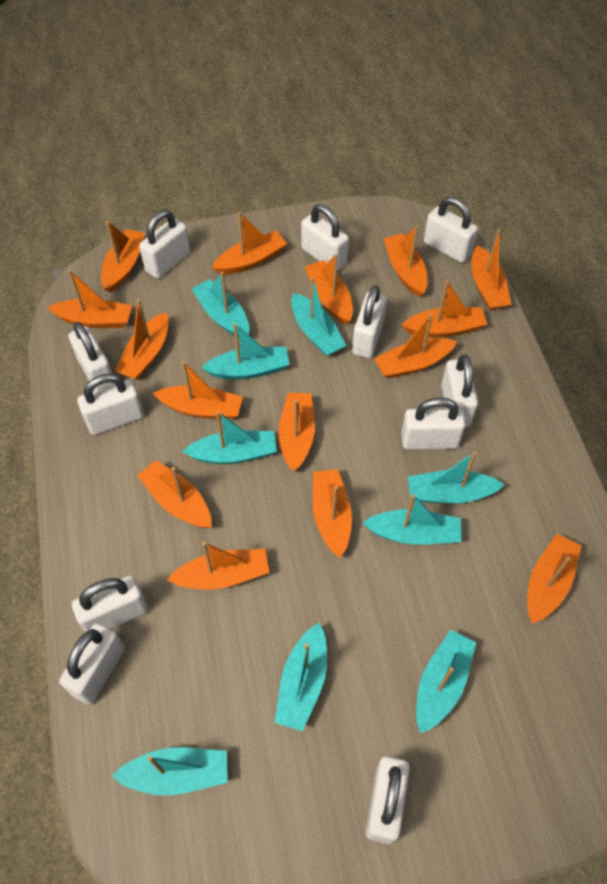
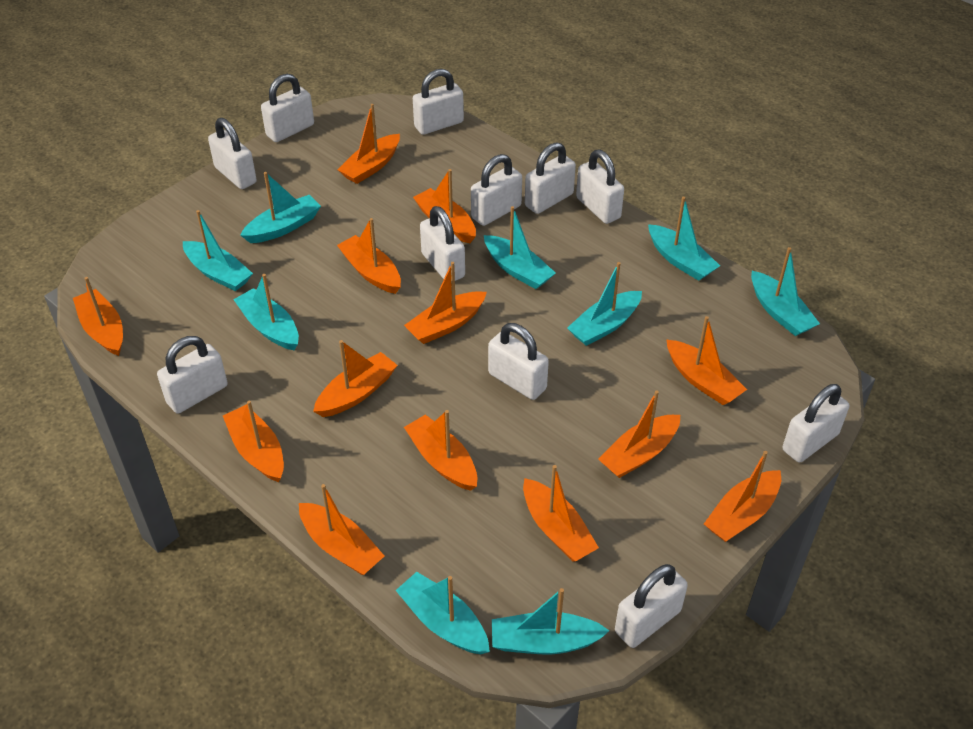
orange boat: [47,269,132,328] [101,221,145,293] [115,299,169,380] [137,460,212,528] [153,361,243,420] [167,542,270,590] [212,212,287,275] [279,392,315,472] [305,254,353,324] [313,469,352,558] [374,313,457,379] [383,225,427,297] [402,280,487,338] [471,230,511,310] [527,534,582,623] = 15 -> [73,277,123,356] [223,401,284,482] [299,484,384,575] [313,340,398,417] [337,218,401,294] [338,104,400,184] [404,262,487,344] [404,410,477,491] [413,169,476,243] [523,465,599,562] [598,390,680,478] [667,316,747,405] [704,451,781,542] = 13

